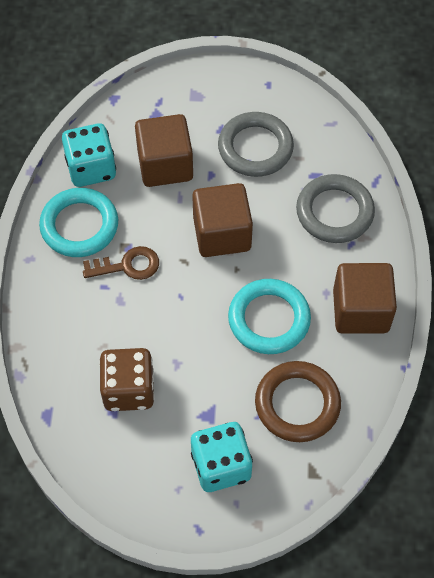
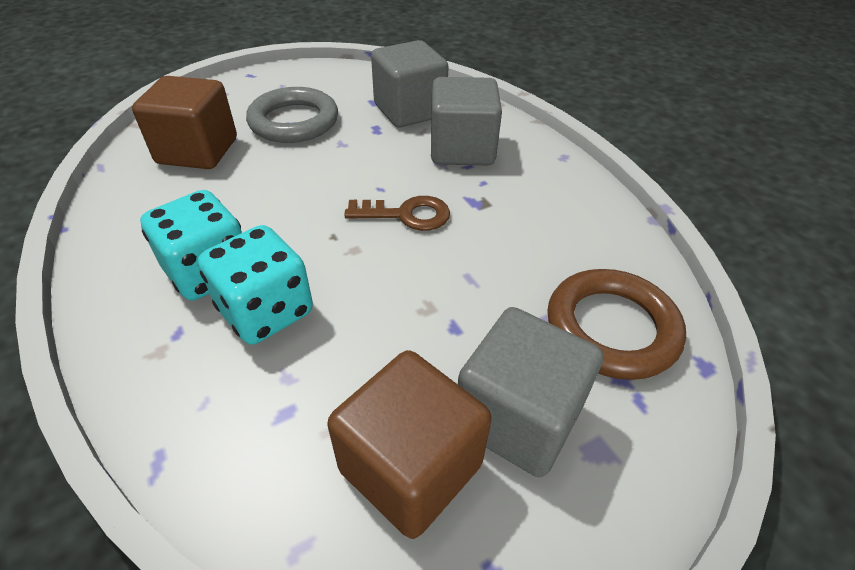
brown cube: [135,114,193,187] [192,183,253,257] [333,263,397,334] = 3 -> [132,76,237,169] [327,350,492,539] = 2
brown dice: [99,348,155,411] = 1 -> none = 0
grey cube: none = 0 -> [371,40,449,127] [431,77,502,165] [458,307,603,477] = 3
grey ring: [218,112,294,177] [296,174,375,243] = 2 -> [246,87,338,143] = 1
turquoise ring: [39,188,118,257] [228,279,311,354] = 2 -> none = 0

